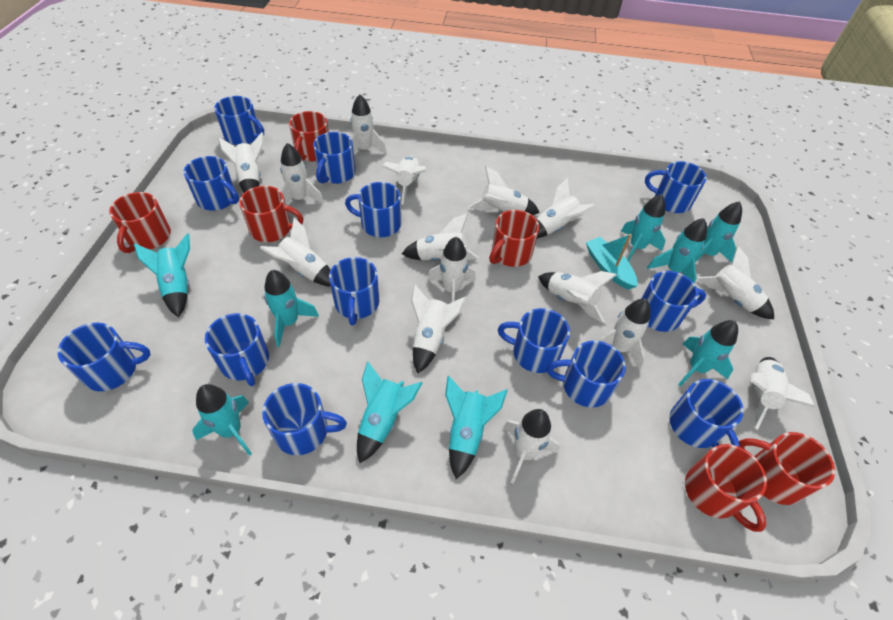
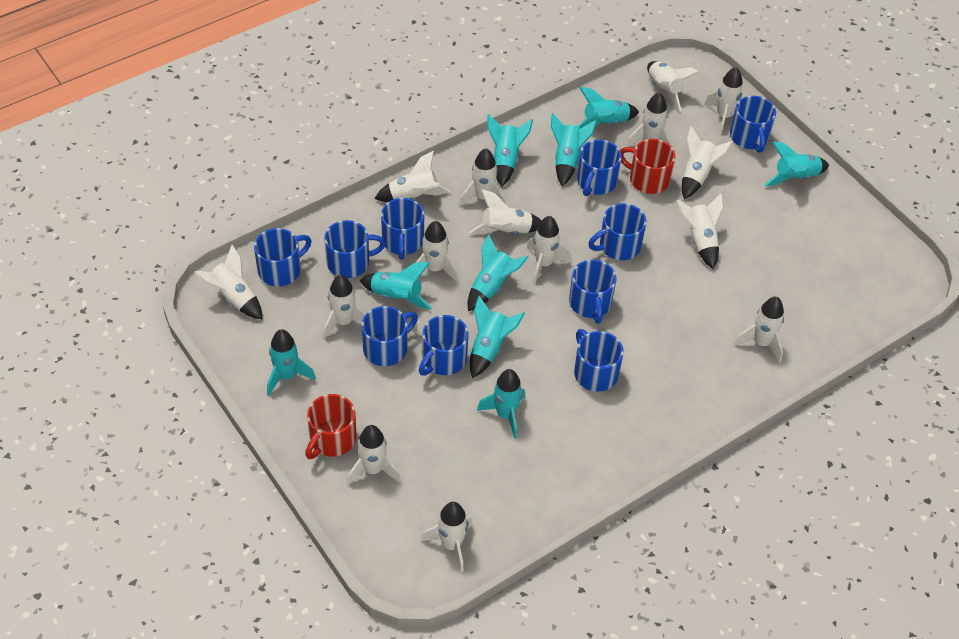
blue mug: [57,323,150,391] [183,156,239,211] [204,313,269,386] [214,96,264,145] [262,383,347,455] [313,132,356,184] [329,257,379,326] [345,182,401,237] [498,308,570,373] [547,340,626,408] [641,271,706,332] [645,161,707,213] [669,379,744,448] = 13 -> [254,228,312,286] [324,220,386,278] [361,306,418,366] [381,198,424,260] [419,315,469,376] [569,260,617,324] [574,329,624,392] [577,139,622,196] [589,203,647,260] [730,96,776,153] = 10
red mug: [109,192,171,253] [239,186,304,242] [289,111,329,161] [489,210,539,267] [685,444,767,532] [739,432,835,505] = 6 -> [305,394,356,459] [620,139,676,194] = 2
turquoise boat: [586,234,637,290] = 1 -> none = 0

